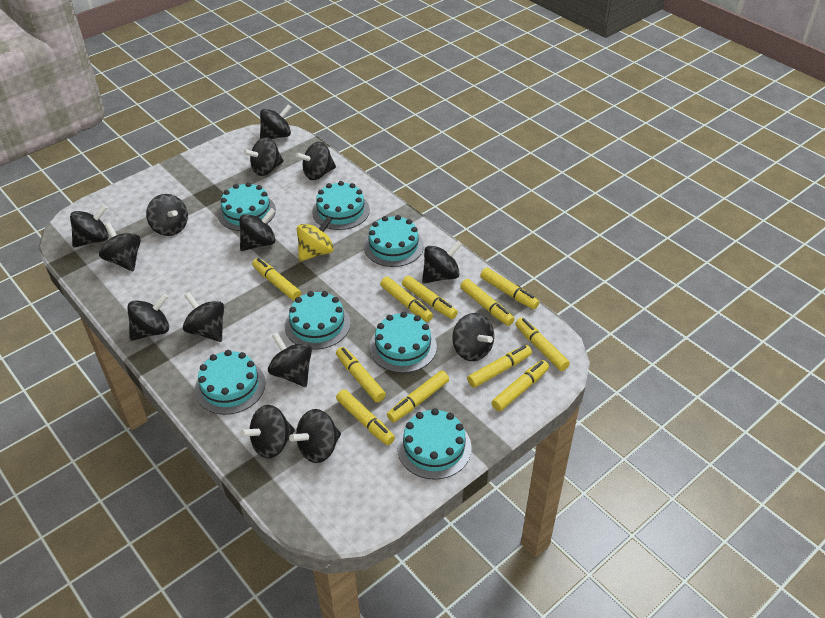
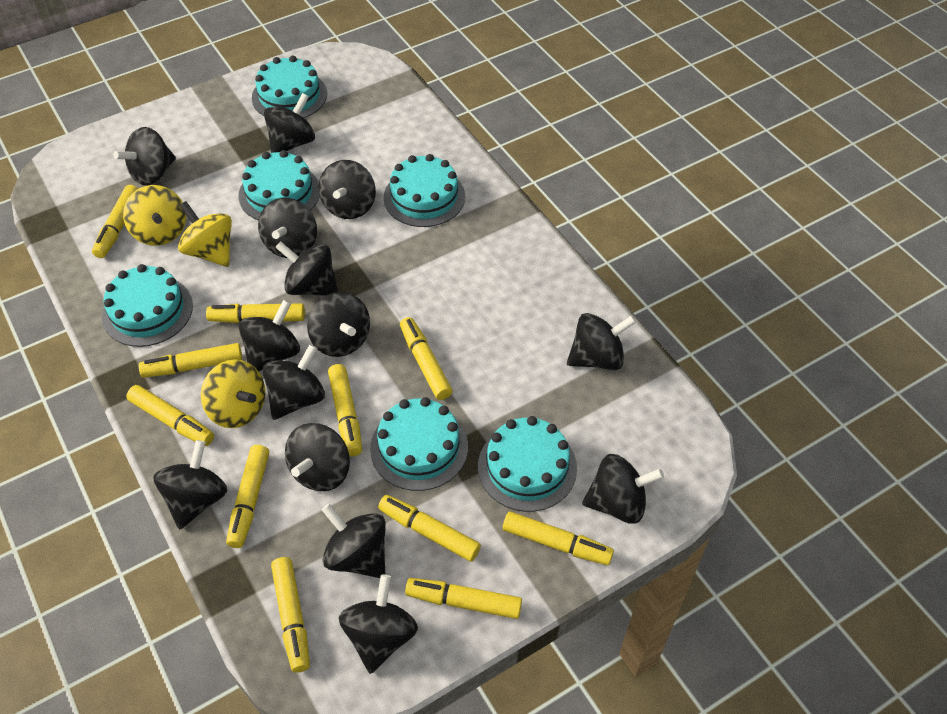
turquoise cake: [195,350,266,415] [218,182,276,231] [285,291,351,350] [312,181,370,230] [364,215,424,267] [370,312,437,373] [397,408,472,480] = 7 -> [102,264,193,347] [239,150,320,220] [252,56,327,118] [370,397,468,491] [384,154,465,227] [478,416,577,512] = 6
yellow spinning top: [297,216,334,262] = 1 -> [123,185,186,246] [178,201,232,267] [201,359,265,428] = 3

